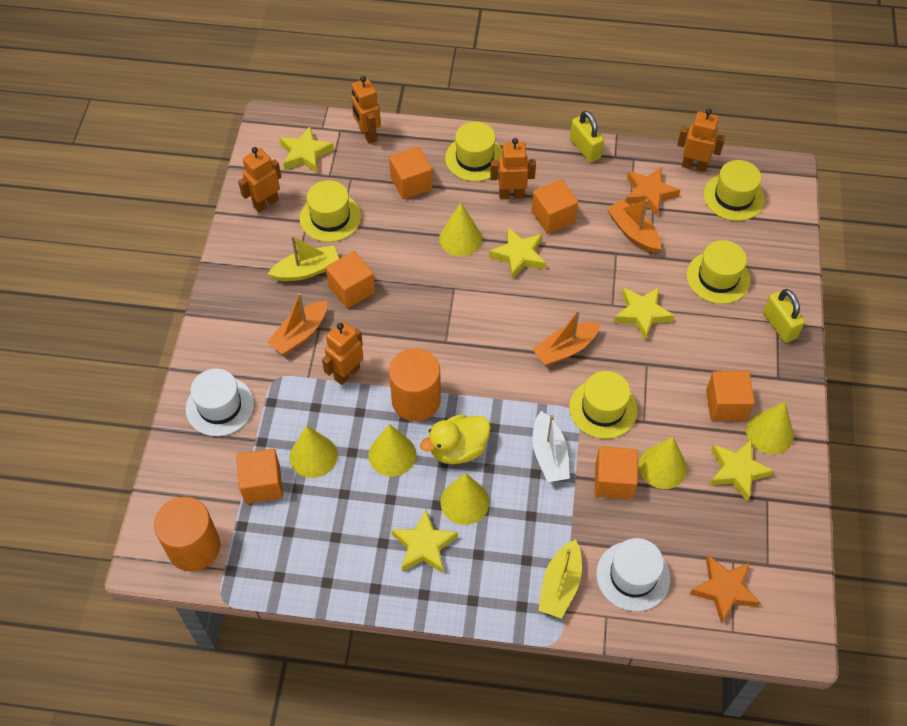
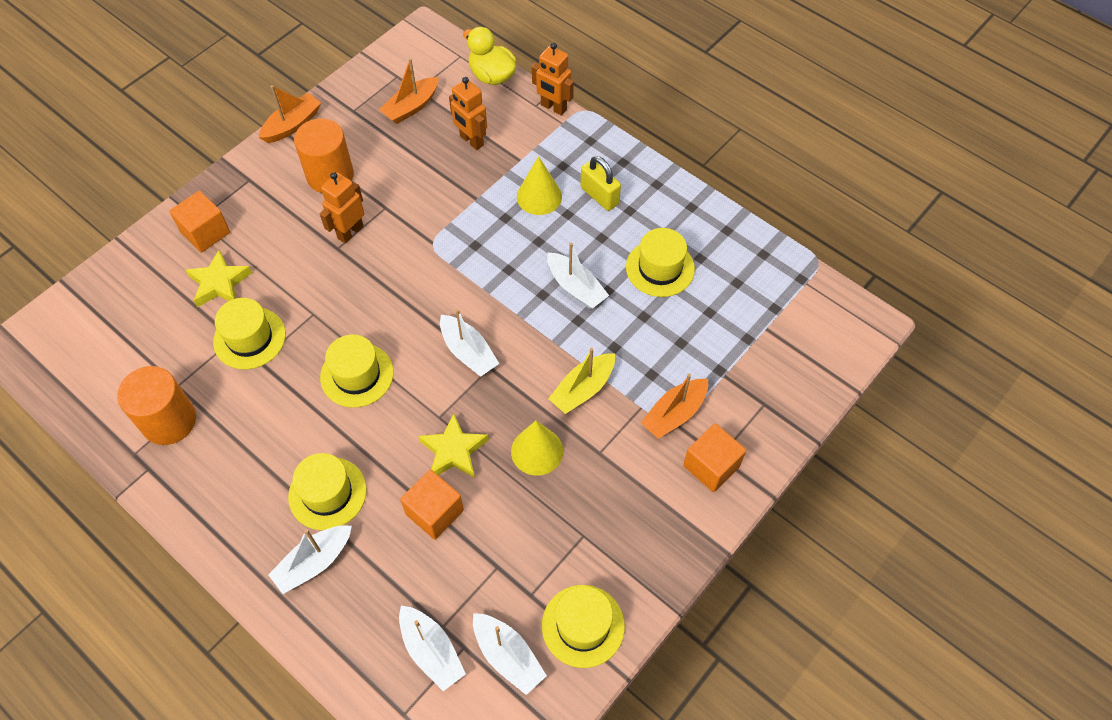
orange cube: [236,449,283,504] [326,251,375,309] [389,146,432,200] [531,179,578,234] [595,446,638,500] [706,371,755,421] = 6 -> [169,191,230,253] [400,470,464,540] [683,423,746,492] = 3
orange robot: [238,147,281,212] [322,321,363,385] [351,76,381,144] [490,138,536,199] [677,109,725,172] = 5 -> [320,172,365,244] [449,77,487,150] [532,43,574,116] = 3
orange star: [625,167,680,216] [690,555,761,624] = 2 -> none = 0
white boat: [532,411,570,482] = 1 -> [268,525,352,594] [399,606,466,691] [440,309,499,377] [473,613,547,695] [547,243,609,309] = 5
white hat: [186,369,254,436] [596,538,670,612] = 2 -> none = 0
yellow boat: [268,235,339,281] [538,539,582,619] = 2 -> [548,348,615,414] = 1
yellow cone: [290,425,338,478] [368,424,416,477] [439,203,482,256] [441,473,489,525] [639,437,687,489] [746,402,794,455] = 6 -> [511,421,563,476] [517,156,562,215] = 2
yellow padlock: [570,111,604,163] [763,289,805,343] = 2 -> [580,156,621,211] = 1
yellow star: [280,126,334,173] [391,509,458,573] [489,227,546,280] [614,287,675,340] [710,439,774,501] = 5 -> [185,250,252,307] [418,413,489,478] = 2

